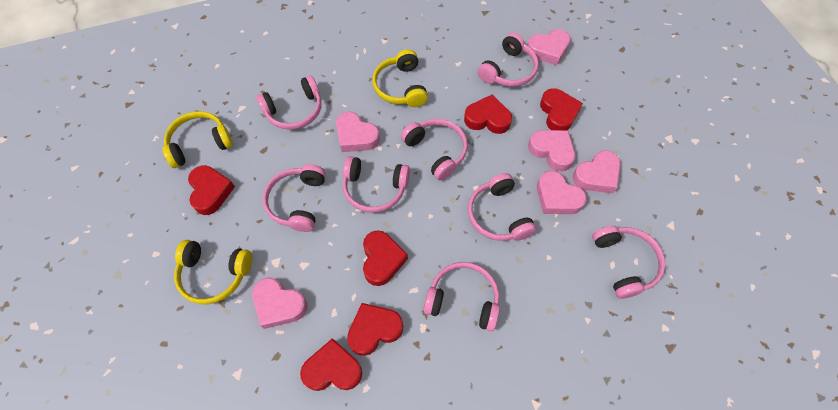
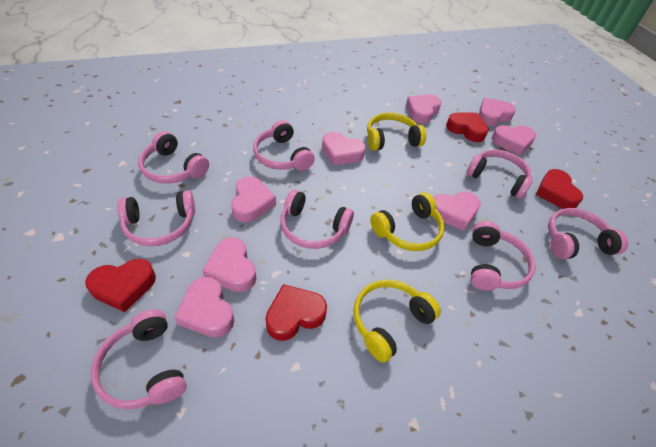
pink heart: [252,277,307,329] [336,112,380,152] [527,29,571,65] [528,130,575,171] [537,171,586,214] [573,150,621,193] = 6 -> [174,276,235,337] [203,237,256,292] [231,176,276,222] [322,132,366,166] [406,94,442,124] [434,192,481,231] [479,98,516,126] [492,125,536,155] = 8
red heart: [188,165,235,215] [300,338,362,391] [347,303,403,356] [363,230,408,286] [464,95,512,134] [540,88,583,130] = 6 -> [85,259,156,312] [265,284,327,341] [446,113,489,142] [536,169,583,209] = 4

